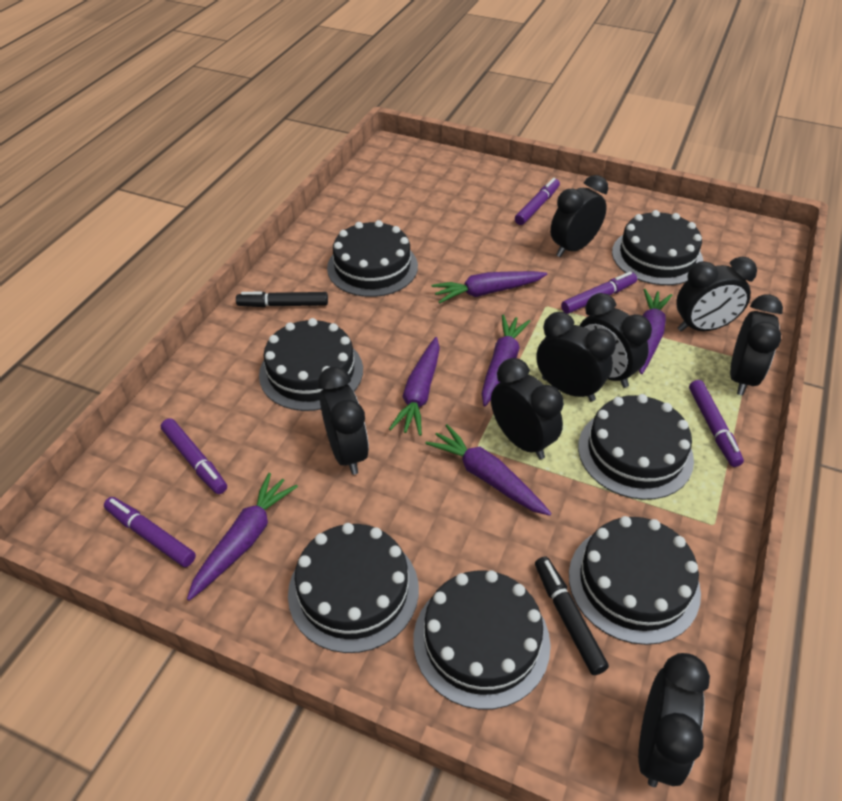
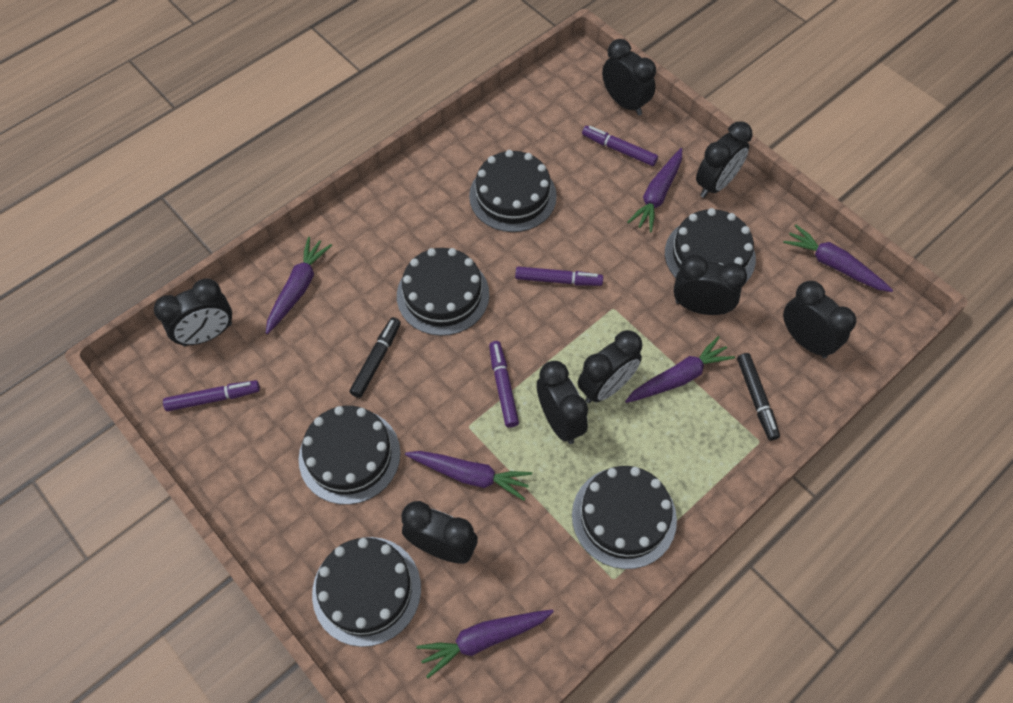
black cake: [259,318,363,411] [288,523,419,653] [327,220,418,297] [413,570,551,710] [569,516,701,645] [578,394,694,500] [612,210,703,285] = 7 -> [299,406,401,505] [312,537,421,647] [397,248,489,336] [469,150,557,232] [572,466,677,569] [665,208,756,282] = 6
purple marker: [104,497,196,567] [161,418,227,494] [515,178,560,225] [561,271,637,314] [689,380,744,467] = 5 -> [163,380,260,411] [489,341,519,428] [515,267,603,286] [582,126,658,166] = 4

